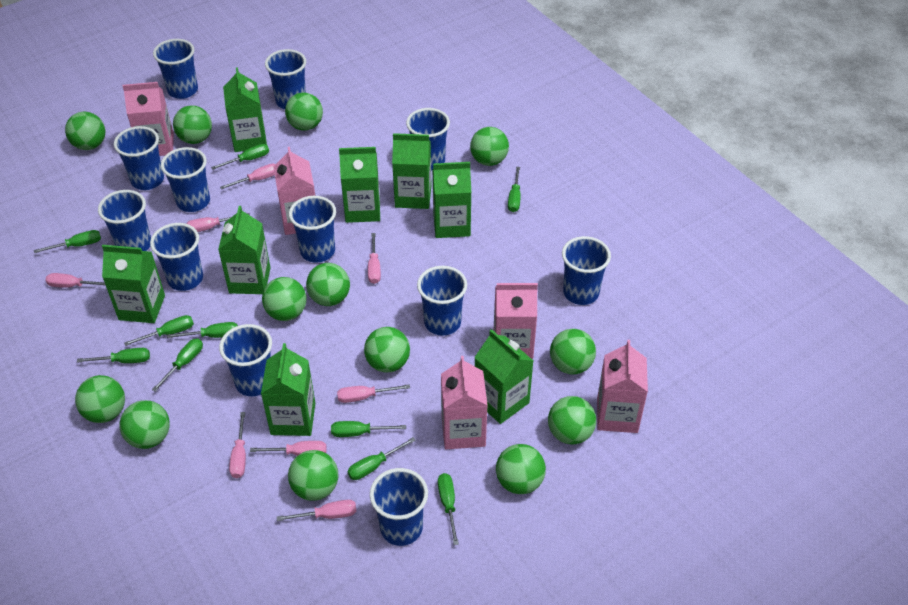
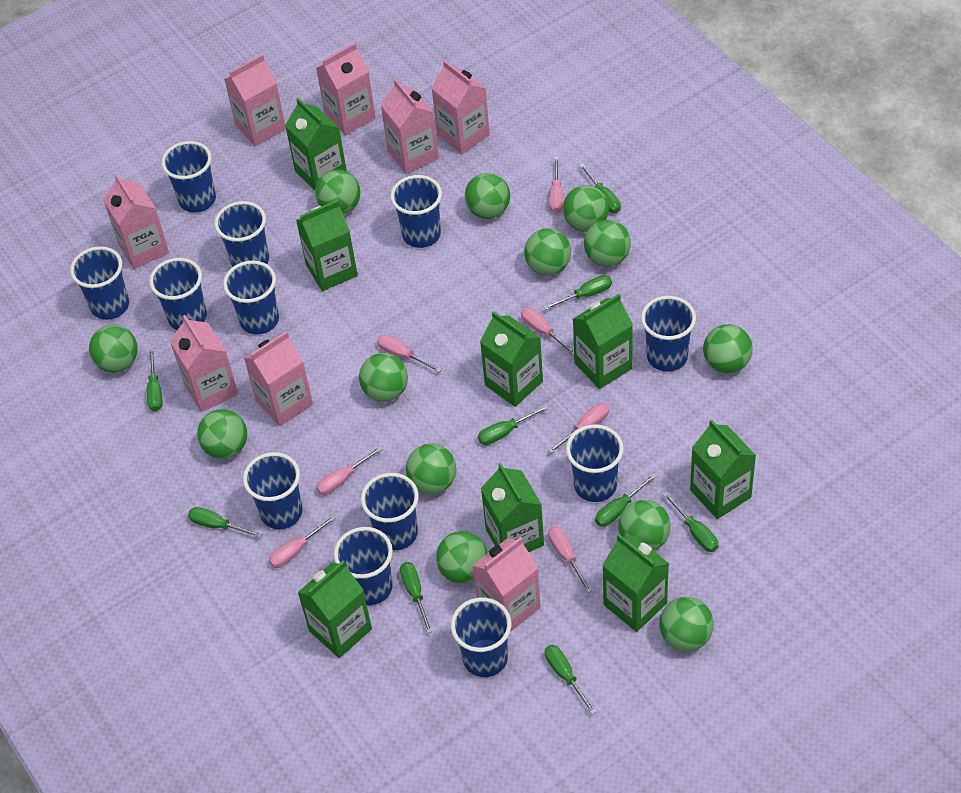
green screwdriver: [34,230,101,253] [77,348,150,363] [124,315,194,346] [152,338,203,392] [167,322,238,338] [211,144,269,170] [331,421,406,437] [348,437,416,480] [438,473,459,545] [508,167,521,212] = 10 -> [147,348,162,411] [188,507,262,538] [400,562,432,633] [478,405,549,445] [544,275,612,310] [545,645,596,714] [579,164,621,213] [595,474,657,527] [663,492,718,552] = 9
pink carton: [122,82,174,156] [273,147,315,235] [441,356,488,449] [494,283,538,359] [597,340,648,433] = 5 -> [103,174,169,269] [170,315,238,412] [224,54,286,146] [244,331,313,426] [316,43,376,135] [381,79,439,174] [431,60,490,154] [472,537,541,632] = 8
pink screwdriver: [45,273,105,288] [186,213,250,232] [220,163,276,189] [229,412,246,478] [250,441,327,456] [277,500,357,521] [337,384,410,403] [368,233,381,284] = 8 -> [269,515,336,568] [316,446,383,495] [377,334,442,372] [521,308,574,355] [548,403,609,453] [548,526,592,593] [549,157,563,213] = 7

